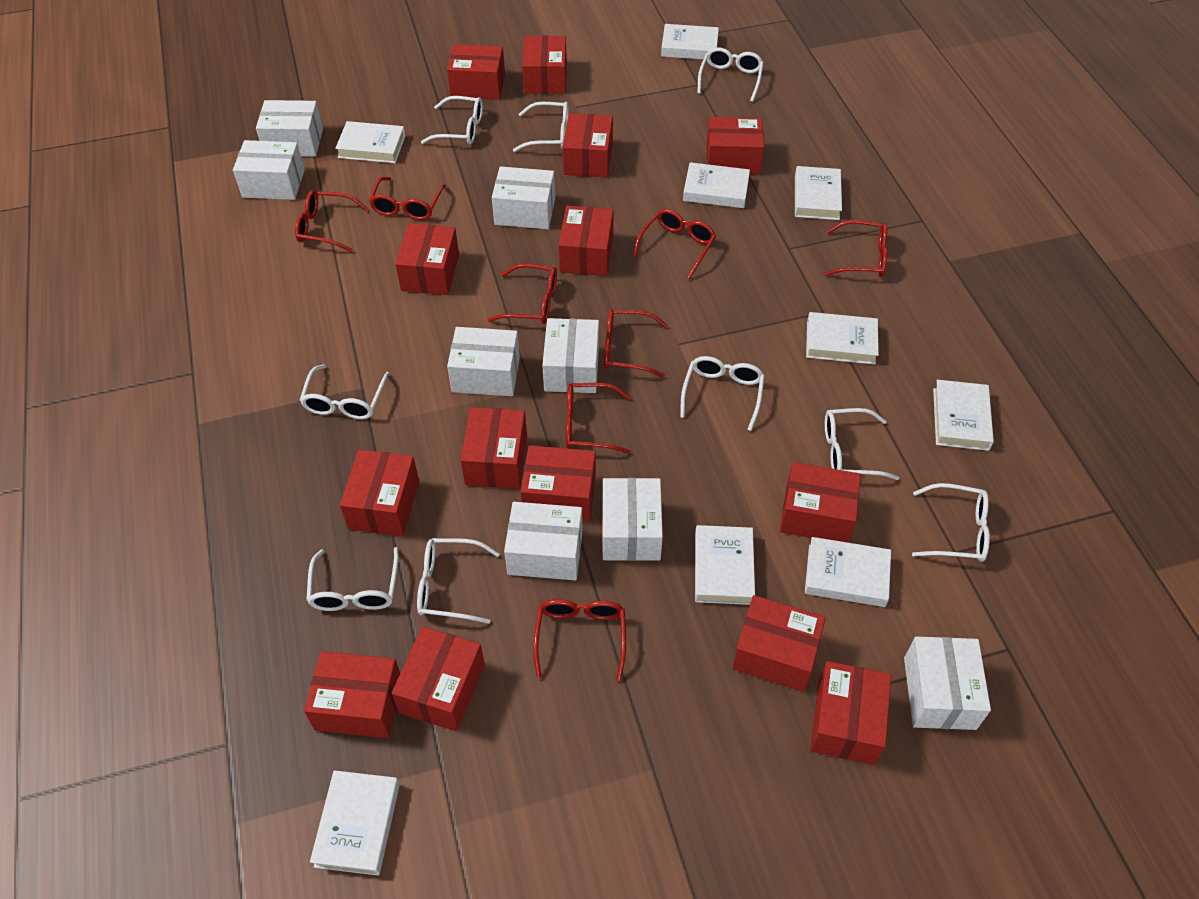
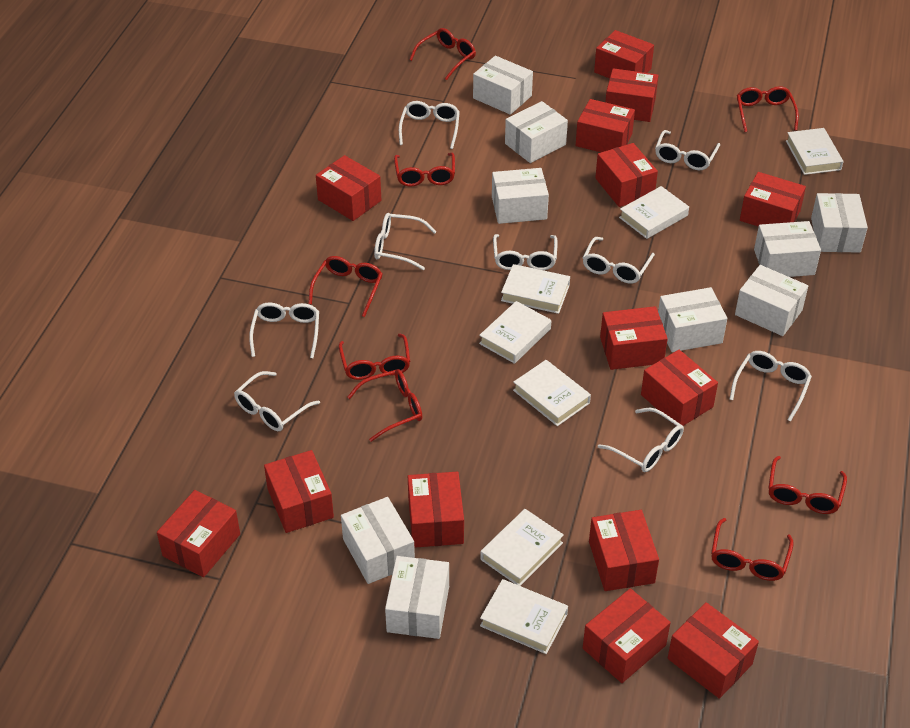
white book: [310,770,400,875] [335,121,405,163] [661,24,719,59] [683,162,750,208] [695,525,755,605] [795,166,842,220] [805,537,891,607] [806,312,879,365] [933,380,994,451] = 9 -> [479,301,551,364] [480,509,564,586] [480,579,568,654] [501,264,570,314] [513,360,591,426] [619,186,689,239] [786,128,843,175] = 7
white box: [233,140,305,200] [256,100,323,157] [447,327,520,396] [492,166,555,229] [504,502,583,580] [542,318,599,393] [603,478,663,561] [904,636,991,730] = 8 -> [341,497,415,584] [385,556,449,639] [473,56,533,115] [492,168,549,224] [505,101,568,163] [658,287,727,352] [735,265,808,336] [754,221,821,277] [811,193,868,253] = 9

